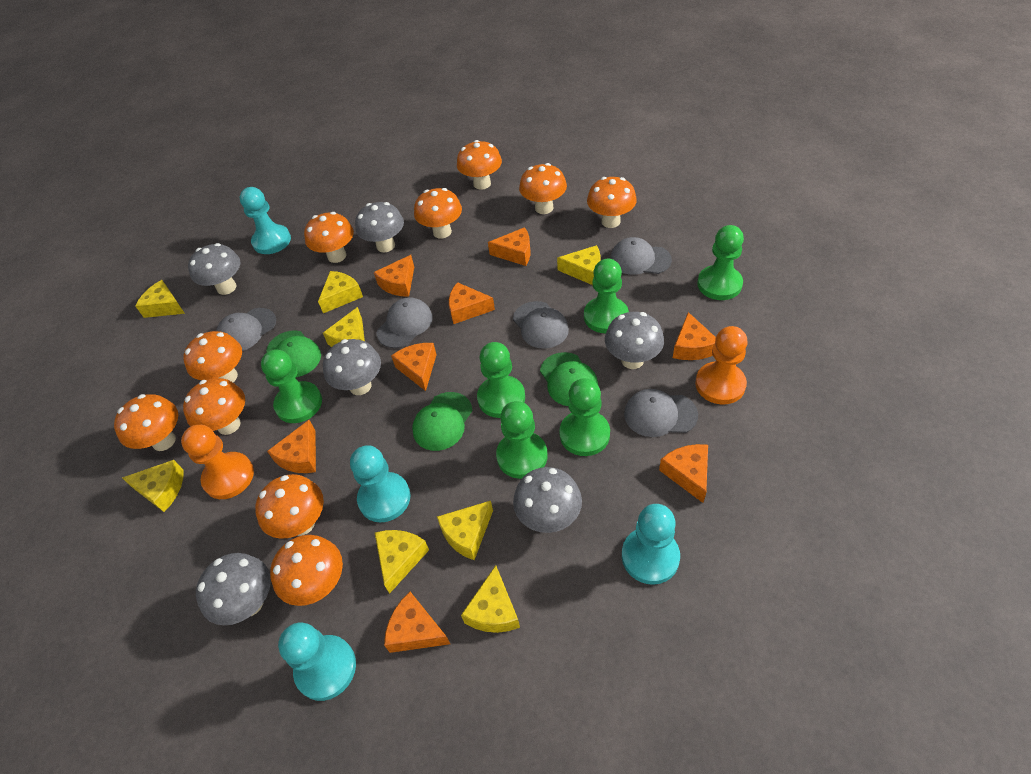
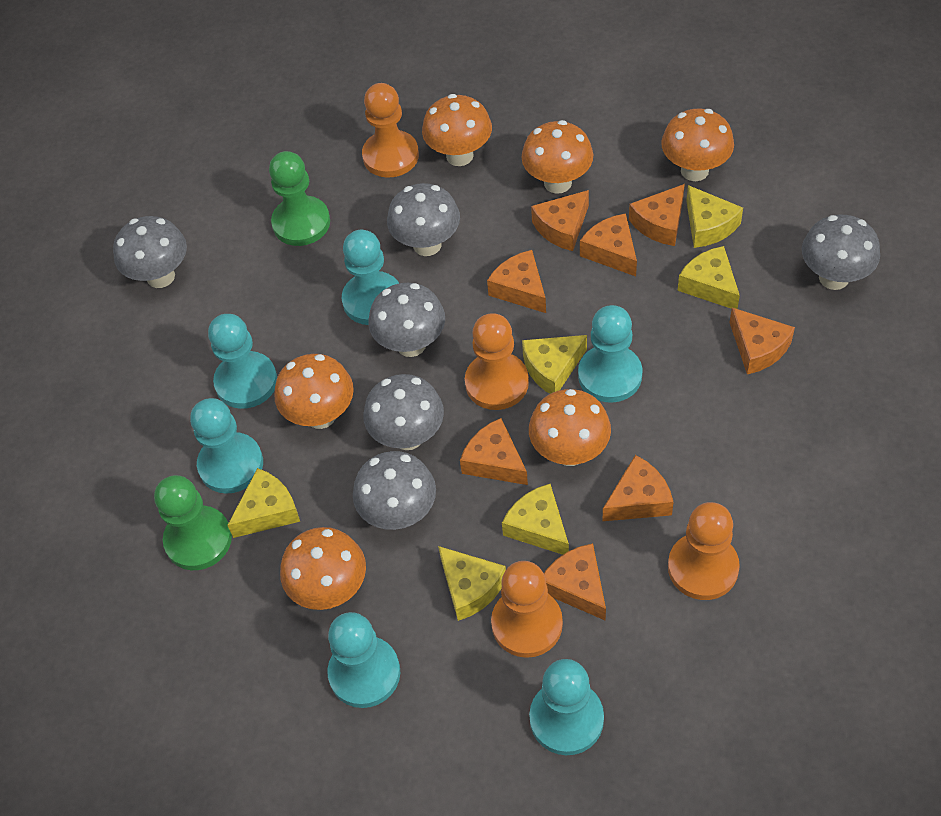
green cap: [266,330,321,377] [412,392,473,451] [540,352,598,406] = 3 -> none = 0
green pawn: [261,350,322,423] [477,342,525,418] [496,401,548,479] [559,378,610,456] [584,259,629,333] [697,225,744,300] = 6 -> [154,475,232,570] [269,151,330,246] = 2
grey cap: [216,308,276,351] [376,297,433,348] [513,301,569,349] [610,237,672,275] [624,389,698,437] = 5 -> none = 0
orange mushroom: [114,394,178,451] [183,331,242,382] [183,378,245,435] [255,474,324,539] [270,535,343,606] [304,212,354,263] [414,188,462,239] [457,140,502,190] [519,163,567,214] [587,177,637,228] = 10 -> [274,354,354,429] [280,527,366,610] [422,94,492,166] [521,120,593,194] [529,389,611,466] [661,109,734,181] = 6
orange pawn: [181,425,254,499] [695,326,748,404] = 2 -> [362,83,419,178] [465,313,529,410] [491,561,563,658] [668,502,740,600] = 4
turquoise pawn: [240,187,291,254] [278,623,356,701] [350,445,410,522] [622,504,680,585] = 4 -> [190,398,263,494] [208,314,277,409] [327,612,400,708] [342,230,399,325] [529,659,604,755] [578,305,642,403] = 6
yellow cheese: [122,460,184,512] [135,280,185,318] [318,271,363,313] [323,307,365,347] [375,530,429,594] [437,501,493,560] [461,565,520,633] [557,245,601,285] = 8 -> [227,468,300,538] [438,546,506,621] [502,484,569,555] [522,335,587,394] [678,246,740,309] [686,185,743,248] = 6

